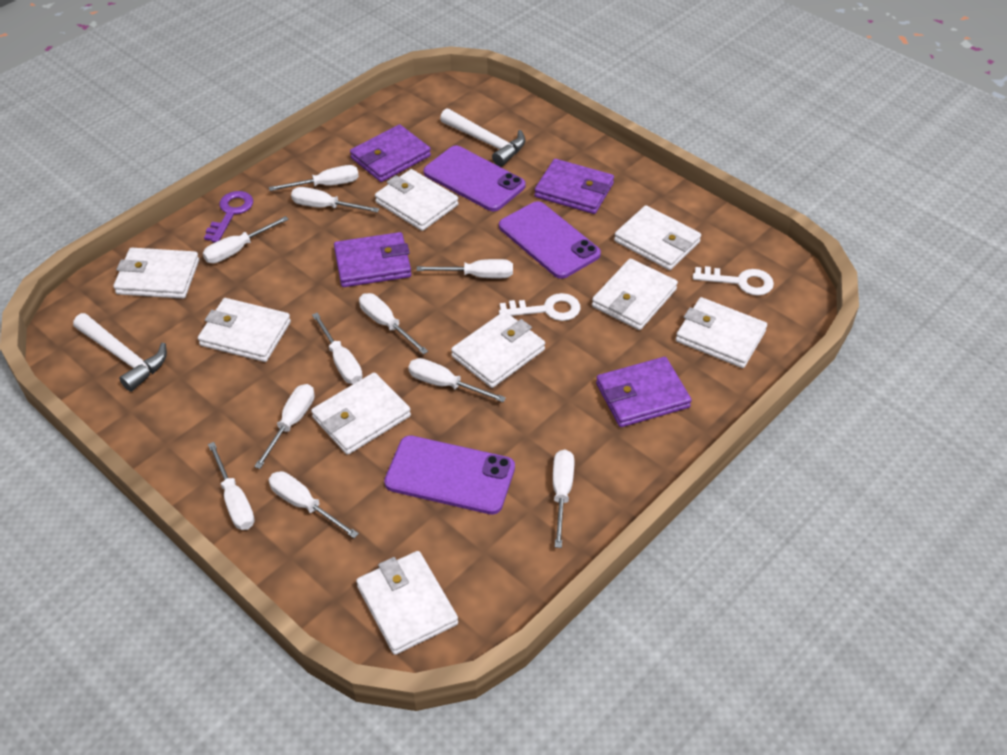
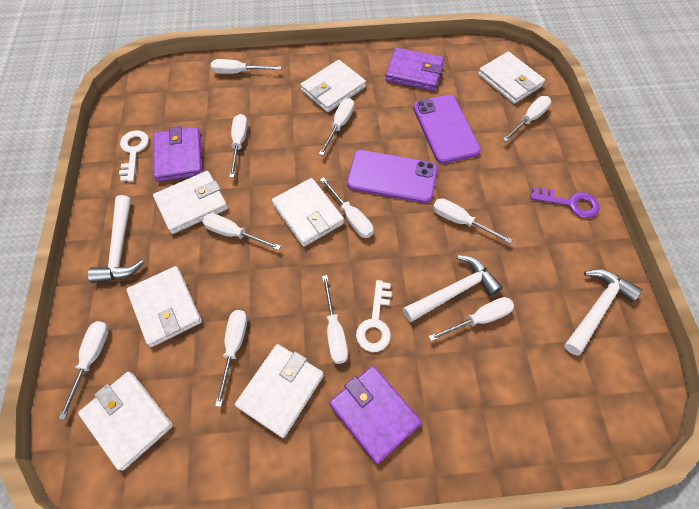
purple phone: [384,435,515,515] [423,146,526,211] [499,201,601,279] = 3 -> [347,150,437,203] [413,95,481,164] = 2
purple wallet: [334,232,411,287] [350,125,431,182] [534,159,614,214] [596,357,692,427] = 4 -> [153,126,203,182] [329,366,422,464] [385,48,444,91] = 3
white hammer: [73,313,167,392] [440,108,525,167] = 2 -> [87,195,144,283] [403,255,503,322] [564,269,642,356] = 3
white wallet: [113,248,199,299] [198,298,291,362] [311,373,411,455] [356,551,458,655] [375,169,459,231] [451,311,545,388] [592,259,678,330] [614,205,701,270] [676,297,767,368] = 9 -> [78,372,173,471] [126,266,202,347] [153,171,228,234] [235,344,324,438] [272,178,344,247] [300,60,366,112] [478,52,545,104] = 7

